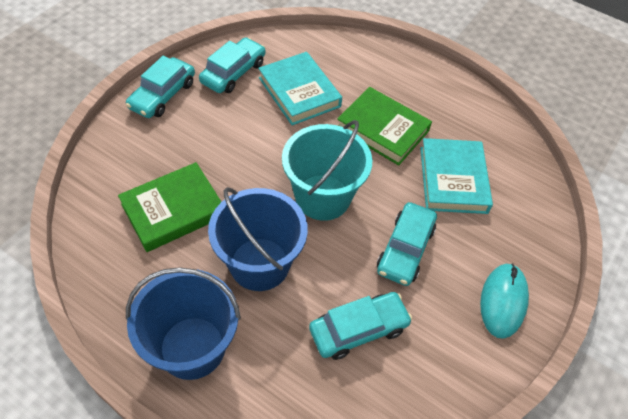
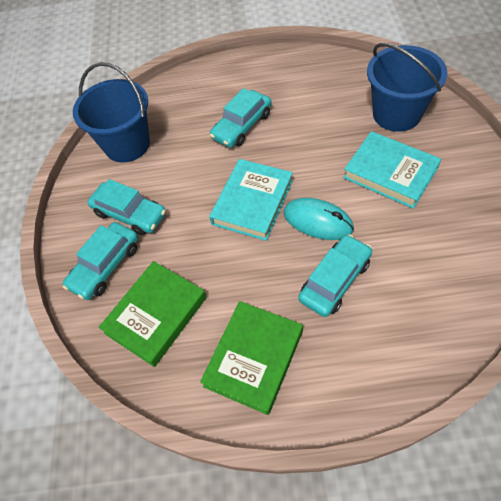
turquoise bucket: [282,120,372,221] = 1 -> none = 0

